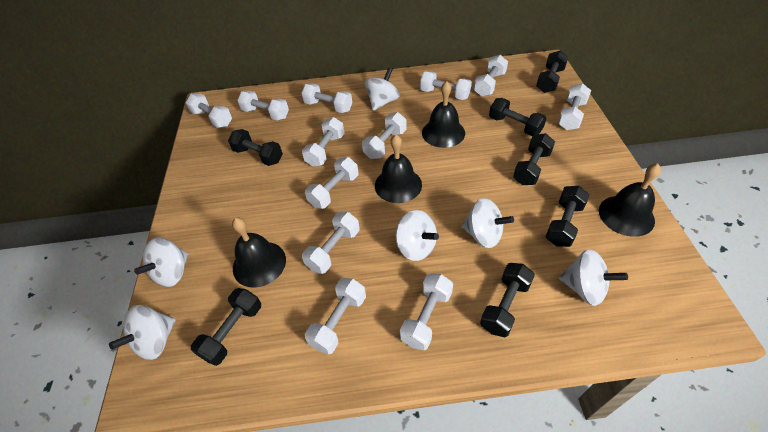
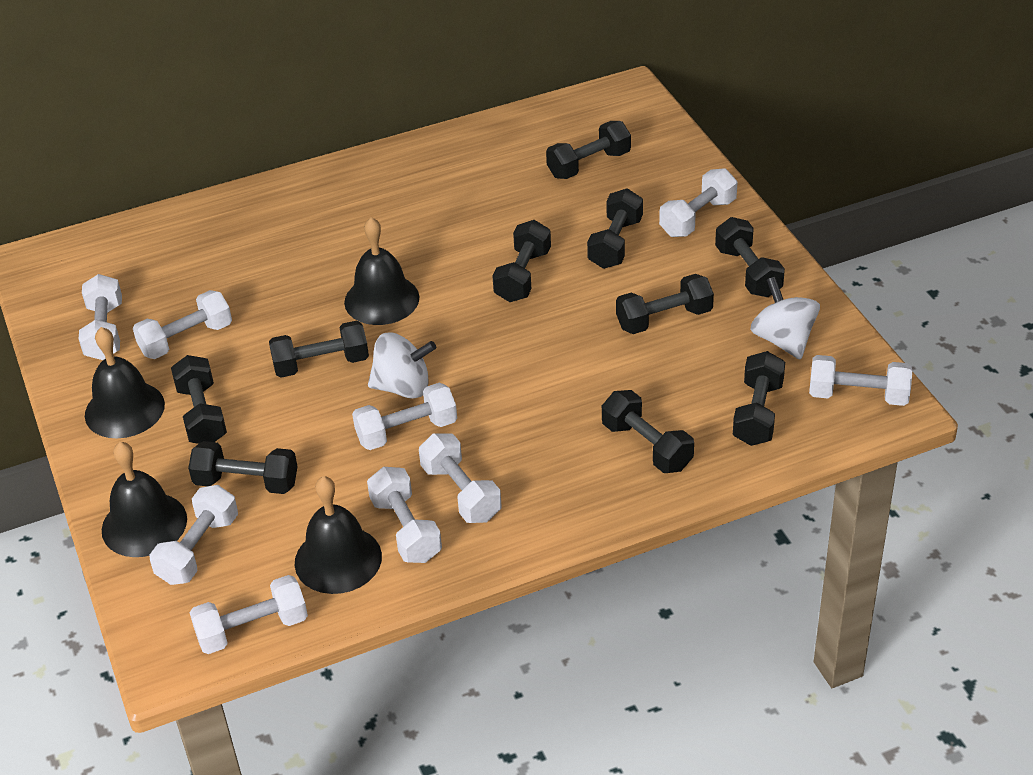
black dumbbell: [191,288,261,366] [228,129,283,166] [480,263,535,337] [489,98,547,136] [513,133,555,185] [536,51,568,93] [545,186,589,247] = 7 -> [171,355,227,444] [188,441,298,494] [269,321,369,378] [493,220,551,302] [546,121,631,179] [587,188,643,269] [602,390,694,473] [616,274,714,334] [715,217,785,297] [733,351,785,446] = 10
white dumbbell: [186,93,232,128] [237,90,289,121] [301,83,352,113] [302,117,345,167] [302,212,360,274] [305,157,359,209] [305,278,366,354] [362,112,407,159] [400,273,453,350] [420,71,472,100] [474,55,508,96] [558,83,591,130] = 12 -> [79,274,122,360] [133,290,232,359] [149,485,238,585] [189,575,308,654] [352,383,457,450] [367,467,442,563] [419,433,502,523] [659,168,738,237] [809,355,912,406] = 9
white spinning top: [109,305,176,360] [134,238,188,287] [365,68,400,111] [396,210,439,261] [462,198,514,248] [559,249,628,306] = 6 -> [368,332,436,399] [750,277,820,360] = 2

